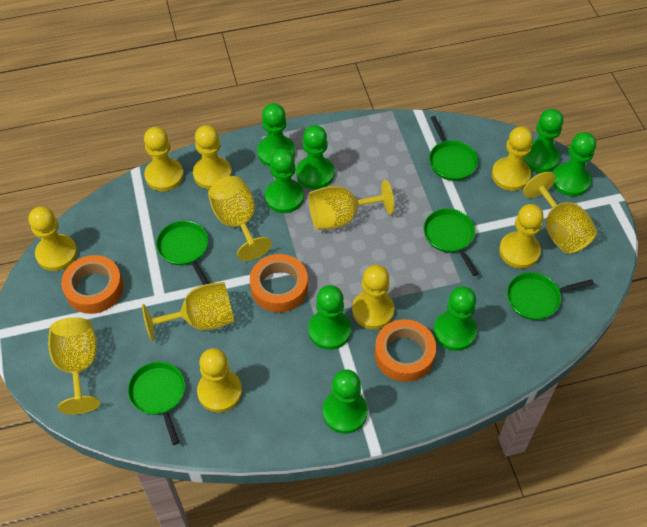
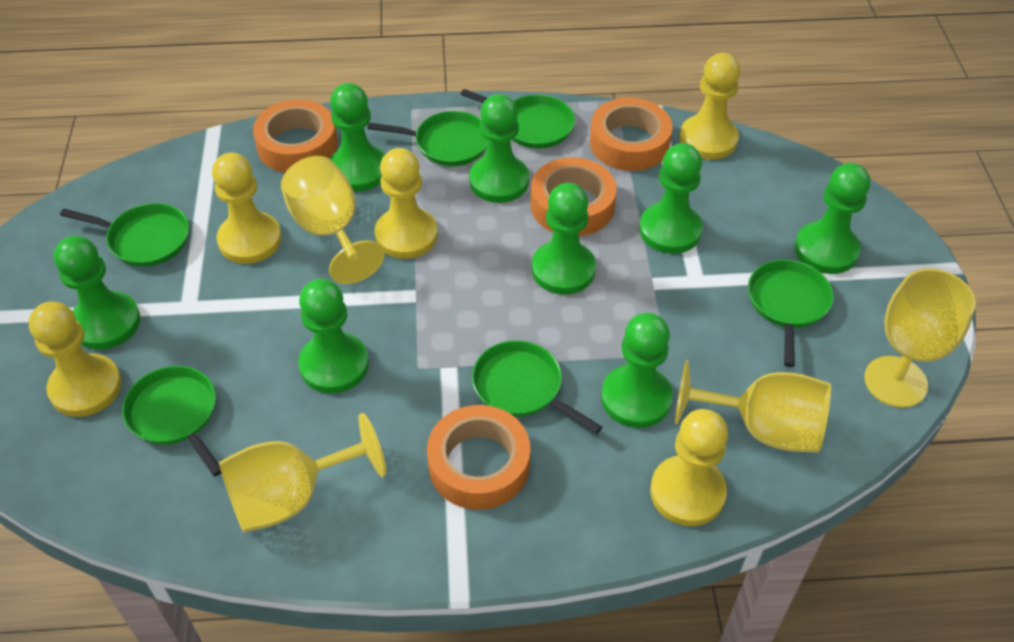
green pan: [128,362,185,445] [156,221,210,285] [423,208,478,276] [429,116,478,181] [507,272,594,320] = 5 -> [60,203,189,267] [122,366,221,476] [367,111,488,166] [461,89,575,149] [472,340,602,434] [748,259,834,367] = 6
orange tape: [61,255,123,314] [250,254,308,313] [375,319,436,382] = 3 -> [253,100,338,173] [427,405,530,510] [530,157,617,236] [590,98,673,171] = 4
yellow goblet: [48,317,100,415] [142,282,235,342] [208,176,272,261] [309,180,394,230] [523,172,597,254] = 5 -> [219,413,386,533] [281,156,384,284] [675,360,831,453] [864,268,976,408] = 4
yellow pawn: [29,206,77,271] [144,127,184,191] [193,125,232,189] [197,348,242,412] [352,265,395,329] [492,126,533,191] [499,204,544,269] = 7 -> [29,302,122,417] [212,153,282,264] [374,148,438,259] [650,409,728,526] [679,53,740,160] = 5

